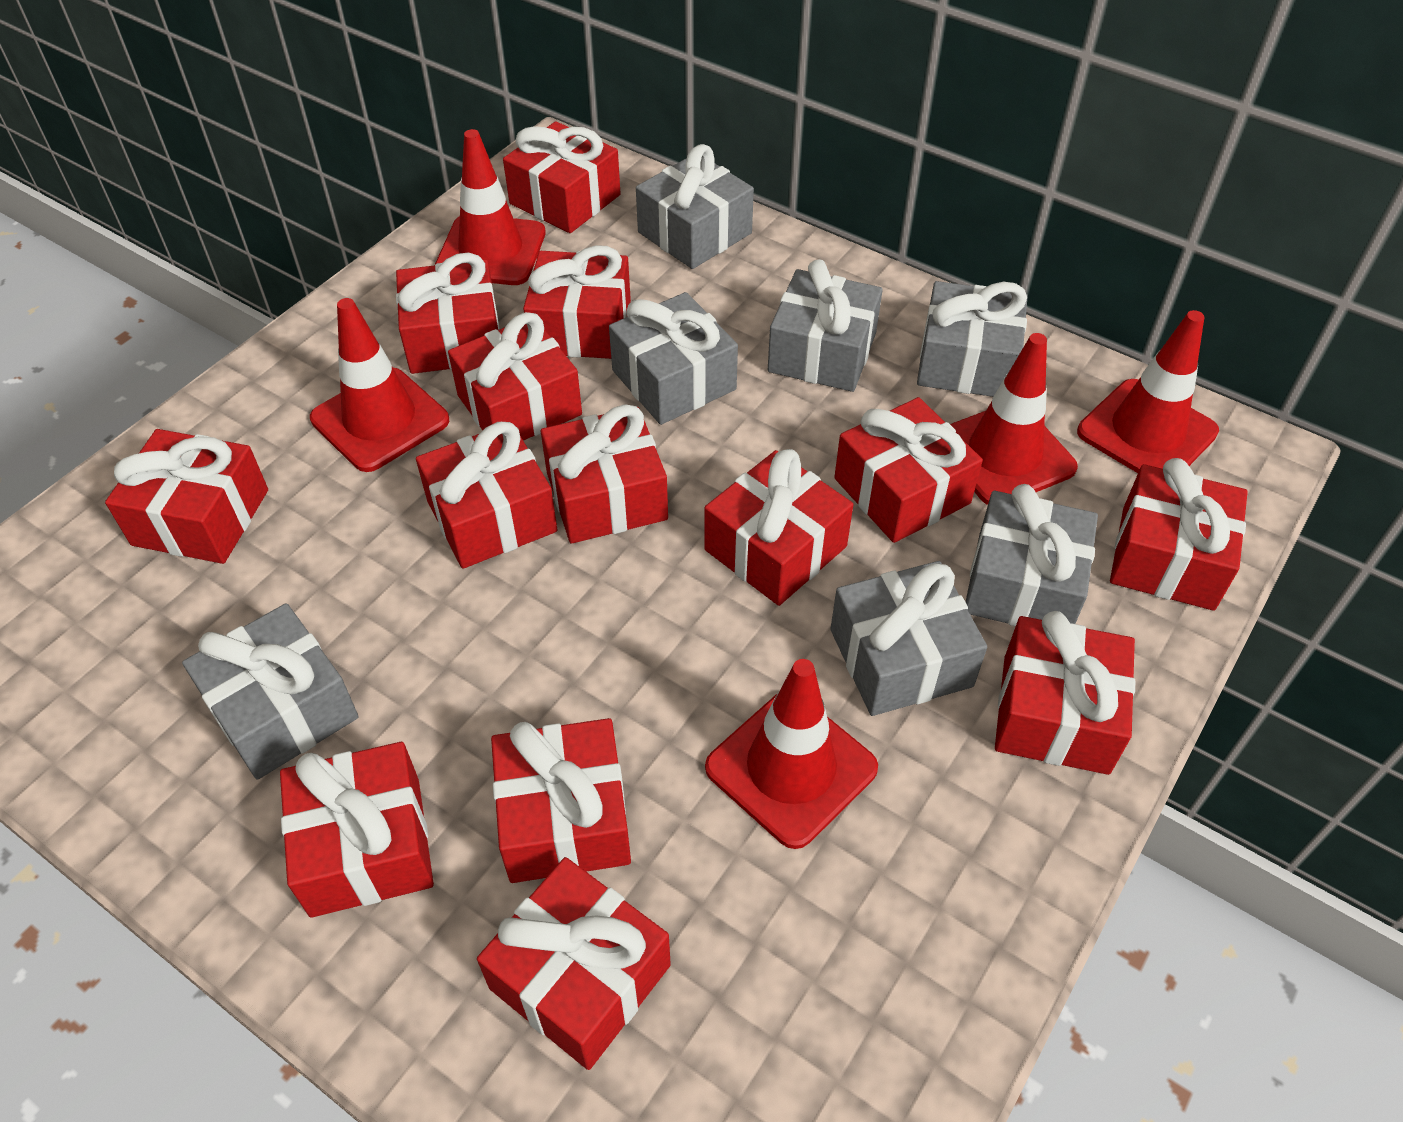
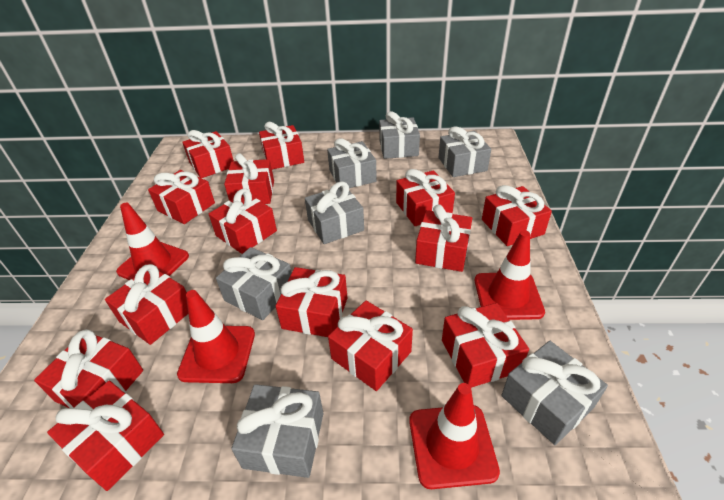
red traffic cone: [310,298,449,472] [435,129,546,285] [705,659,878,849] [950,333,1078,505] [1077,310,1219,473] = 5 -> [116,203,189,280] [177,290,255,383] [409,383,500,489] [475,230,545,320] = 4

